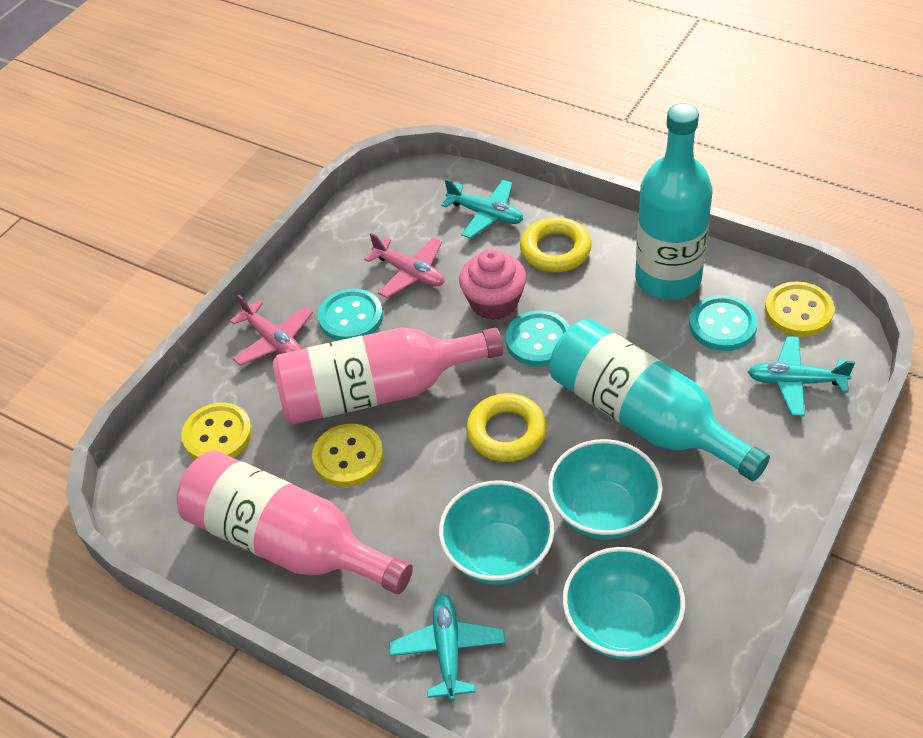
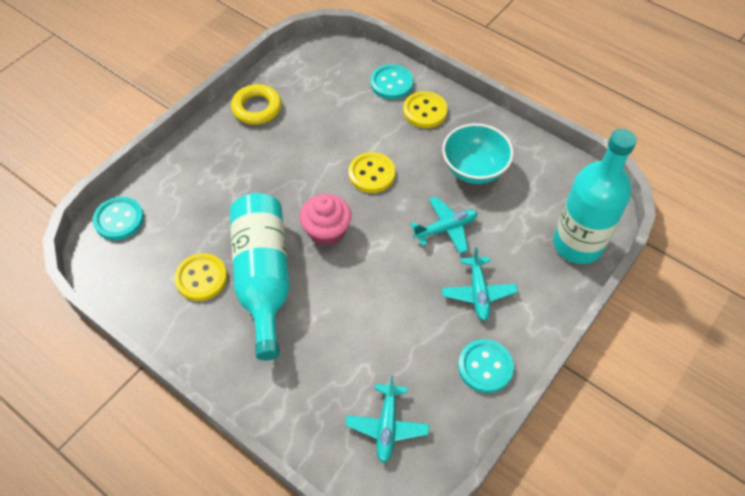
pink bottle: [176,450,413,594] [273,327,503,424] = 2 -> none = 0
pink plane: [230,295,313,366] [364,233,444,298] = 2 -> none = 0
turquoise bowl: [439,480,554,585] [548,439,663,540] [562,547,685,660] = 3 -> [442,123,514,184] = 1
yellow ring: [466,393,547,462] [520,217,592,272] = 2 -> [231,84,281,125] = 1

